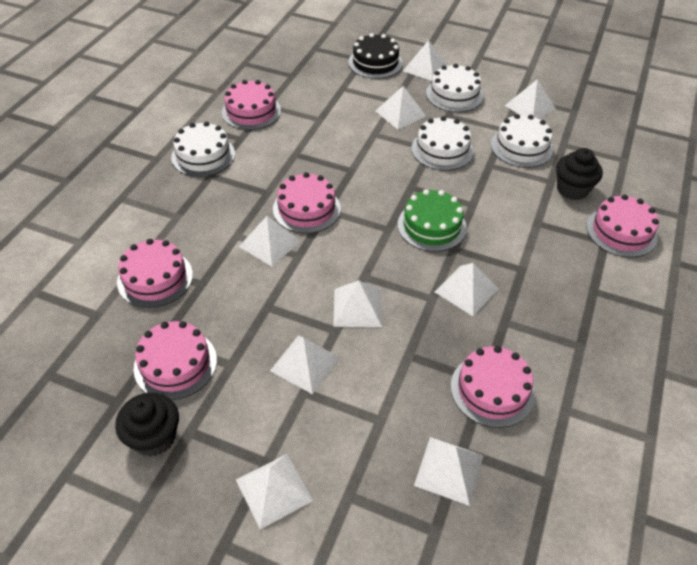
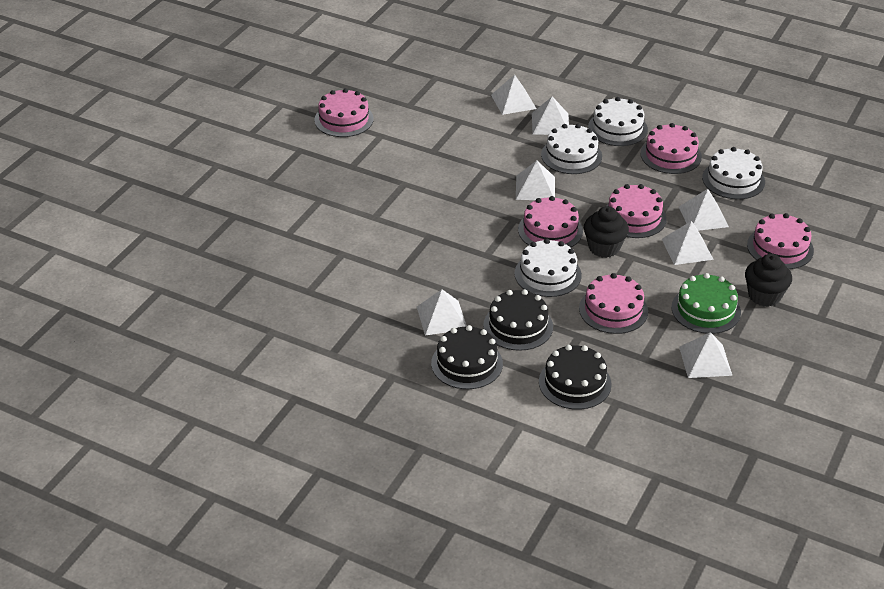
black cake: [348,33,403,79] = 1 -> [431,325,503,389] [483,289,553,351] [539,345,612,410] = 3
white pyramid: [236,454,313,529] [239,216,300,267] [270,336,340,394] [333,280,382,327] [375,86,427,129] [403,40,448,81] [414,437,484,506] [435,263,499,316] [505,79,556,119] = 9 -> [417,289,467,336] [491,75,537,115] [516,160,555,200] [532,96,569,135] [662,221,714,265] [679,189,729,231] [679,332,732,378] = 7

